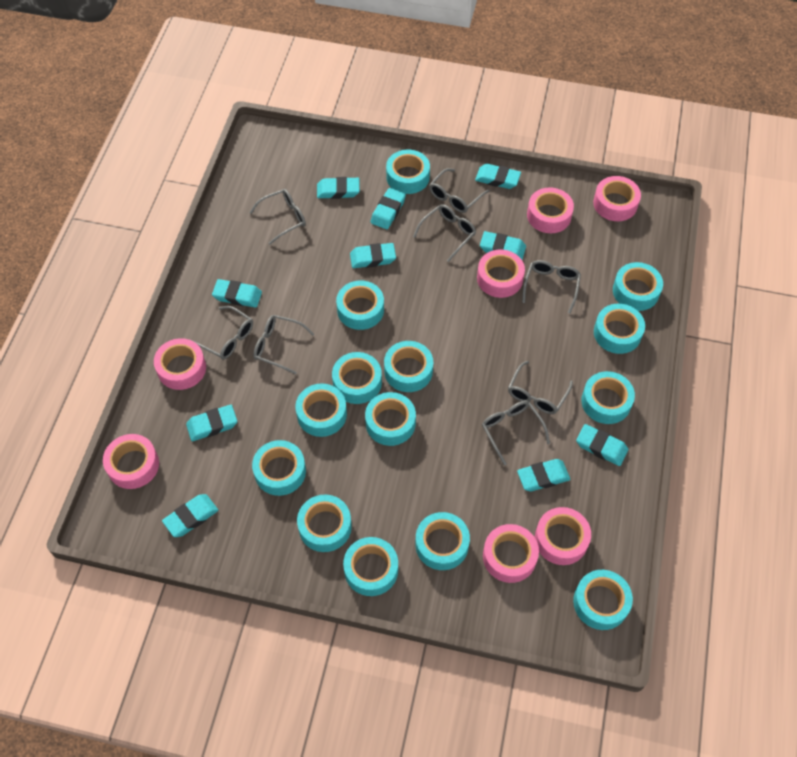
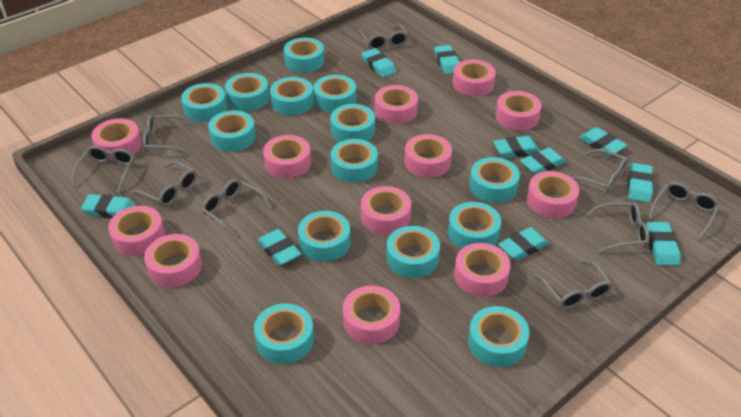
grey glasses: [191,306,253,360] [249,189,306,245] [253,315,314,375] [413,204,476,262] [429,168,489,213] [482,401,550,465] [508,360,573,414] [522,260,581,313] = 8 -> [72,146,135,193] [131,161,197,206] [143,115,194,154] [201,179,272,237] [359,24,408,50] [534,260,612,309] [571,149,628,193] [585,202,649,253] [648,182,720,240] = 9
pink tape: [103,434,159,489] [154,338,206,390] [477,250,525,298] [483,524,539,583] [527,187,574,233] [535,507,591,565] [593,176,641,221] = 7 -> [91,118,142,160] [108,206,165,256] [144,234,202,287] [263,135,311,178] [343,286,400,344] [361,186,411,235] [375,85,418,124] [405,134,452,178] [453,59,496,96] [454,243,511,297] [496,91,542,131] [527,171,579,218] = 12

